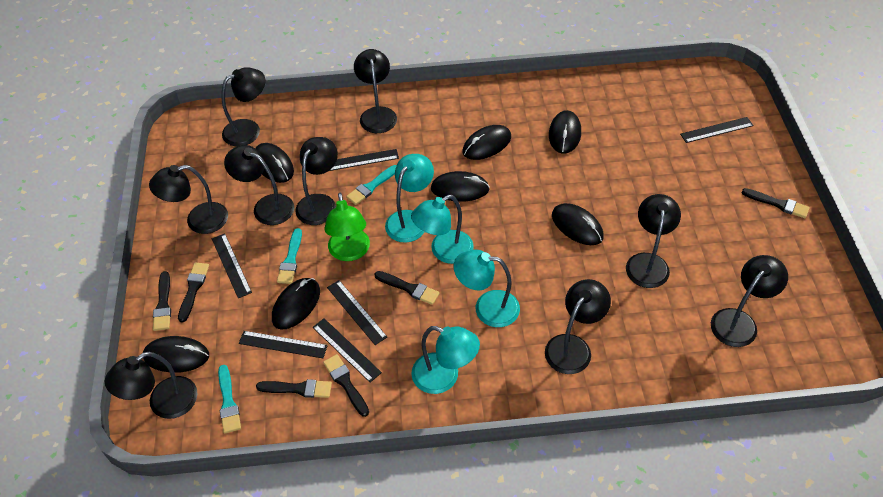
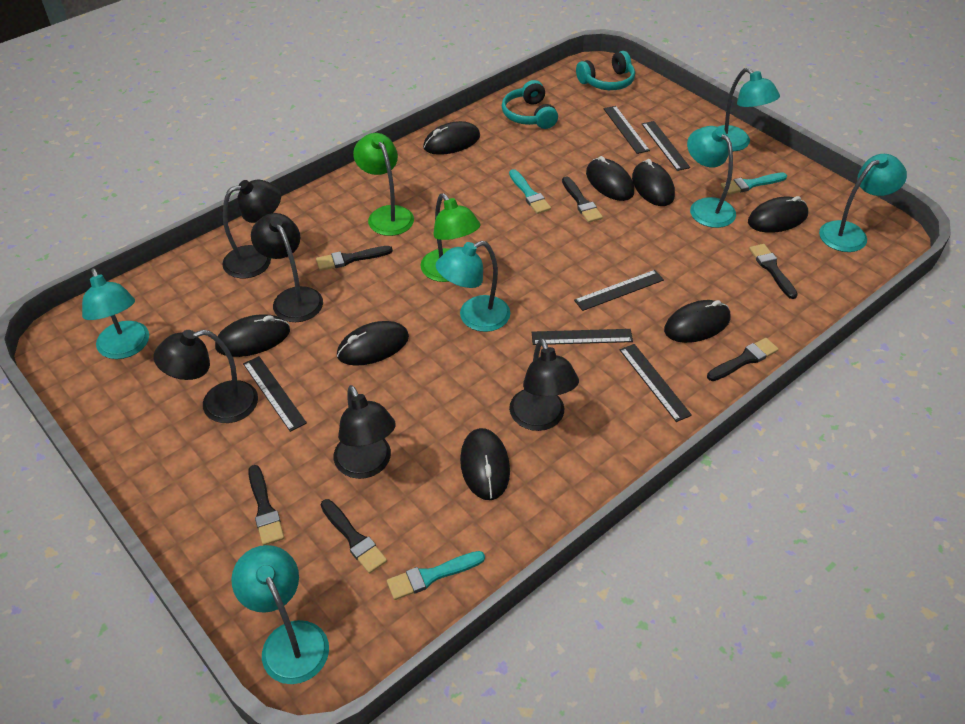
black lamp: [105,352,197,419] [149,165,228,234] [222,67,265,146] [224,145,294,225] [295,137,338,225] [354,49,397,133] [545,279,611,374] [626,194,681,288] [711,255,788,347] = 9 -> [154,330,258,423] [222,180,281,279] [251,213,323,322] [333,385,396,479] [509,338,579,431] = 5
black mouse: [143,336,209,373] [255,143,294,183] [272,278,320,330] [431,171,490,202] [463,125,511,160] [549,110,581,154] [552,203,604,245] = 7 -> [215,314,290,357] [337,321,409,366] [423,121,480,155] [460,428,510,500] [586,156,634,201] [632,159,675,206] [664,300,730,343] [748,196,808,233] = 8
green lamp: [324,193,370,261] = 1 -> [353,133,414,236] [420,193,480,282] = 2
turquoise headphones: none = 0 -> [502,80,558,129] [576,51,635,90] = 2
turquoise lamp: [385,154,434,243] [411,195,474,264] [411,326,480,394] [454,250,520,327] = 4 -> [82,268,149,359] [231,545,329,684] [436,241,510,332] [687,126,736,228] [718,68,780,151] [819,154,907,252] = 6

